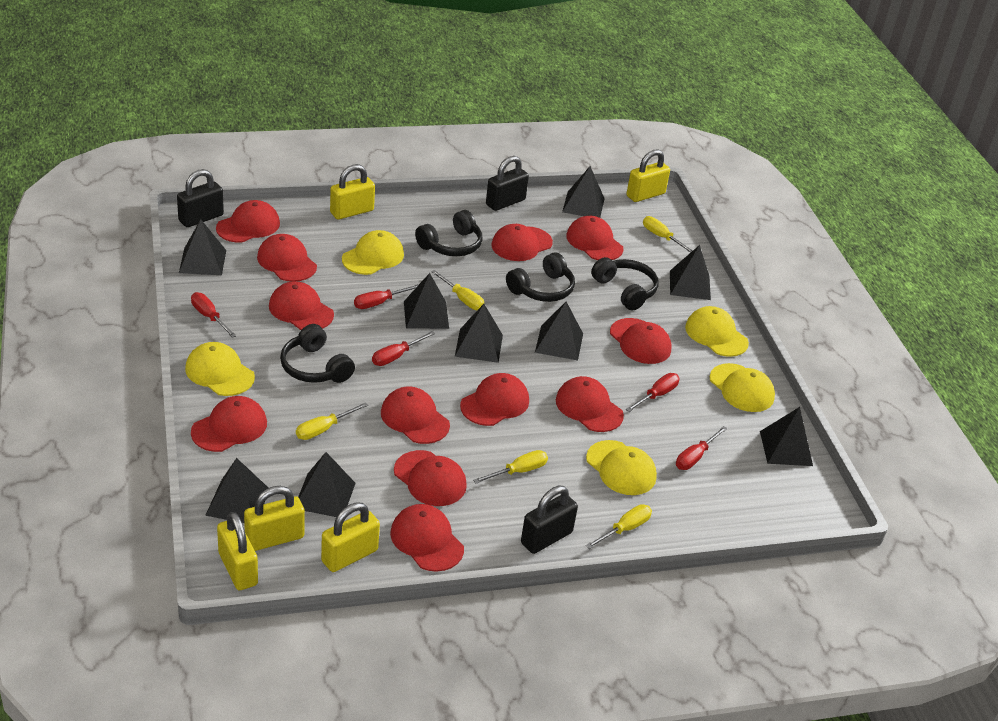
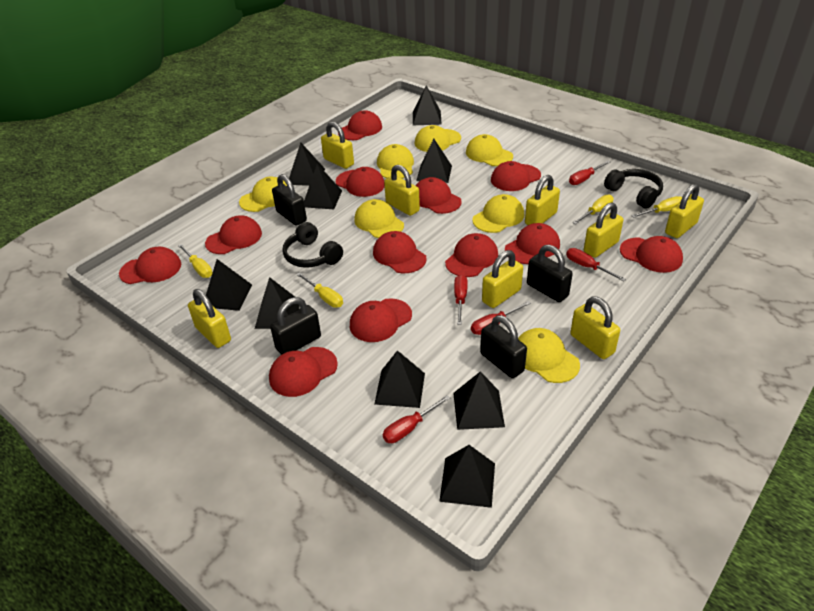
black headphones: [280,324,355,383] [415,210,482,256] [506,252,575,302] [591,257,659,310] = 4 -> [282,222,343,268] [604,169,663,209] = 2
black padlock: [177,169,224,227] [486,156,529,211] [521,486,578,554] = 3 -> [270,297,321,355] [272,174,307,226] [480,315,527,378] [527,245,573,302] = 4
yellow cap: [185,342,255,396] [342,230,404,275] [586,440,657,495] [685,306,749,357] [710,363,775,412] = 5 -> [239,177,288,212] [354,199,404,238] [377,144,414,179] [415,125,461,152] [466,134,513,166] [472,194,524,233] [518,328,580,383] = 7
yellow padlock: [217,512,258,590] [244,486,305,551] [321,502,380,572] [330,164,375,220] [626,149,670,202] = 5 -> [188,289,231,348] [321,122,354,169] [384,165,420,216] [482,250,523,308] [525,175,560,225] [570,296,620,359] [584,202,623,258] [665,184,704,238] = 8
yellow screwdriver: [296,402,368,440] [431,270,485,310] [473,450,548,483] [586,504,652,549] [643,216,693,253] = 5 -> [178,244,213,278] [296,272,343,308] [572,195,614,224] [631,196,682,218] = 4

